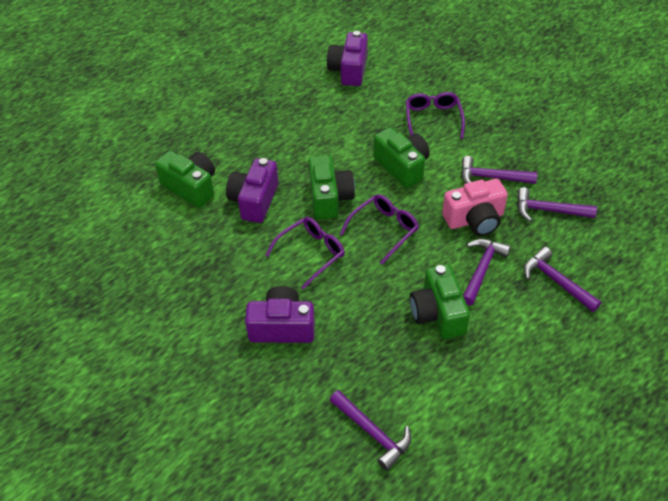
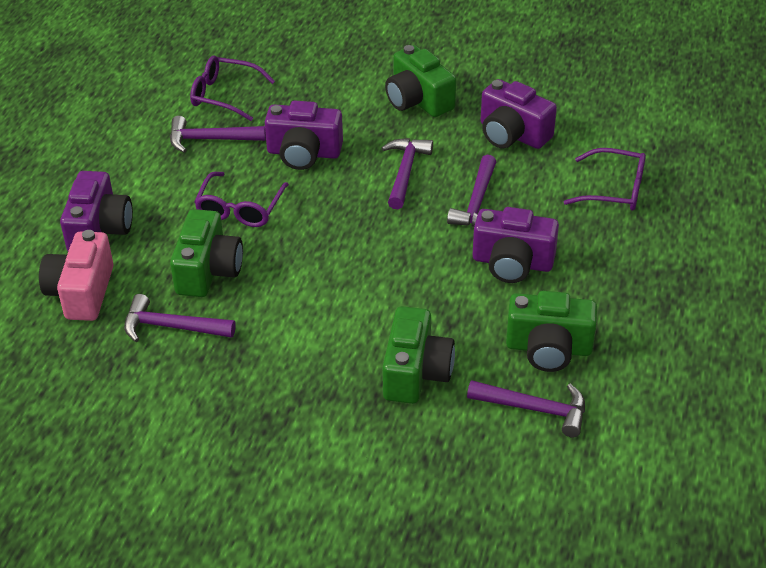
purple camera: [226,158,279,223] [245,286,315,343] [327,31,368,86] = 3 -> [60,171,133,251] [265,101,343,170] [473,207,559,283] [481,79,557,149] = 4

